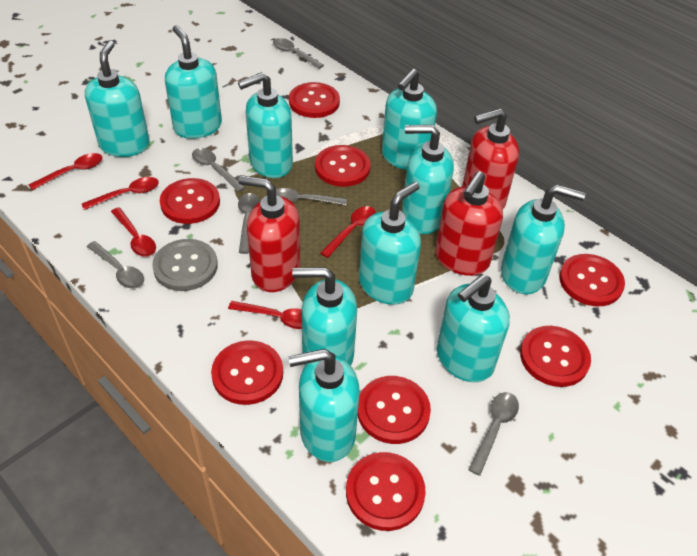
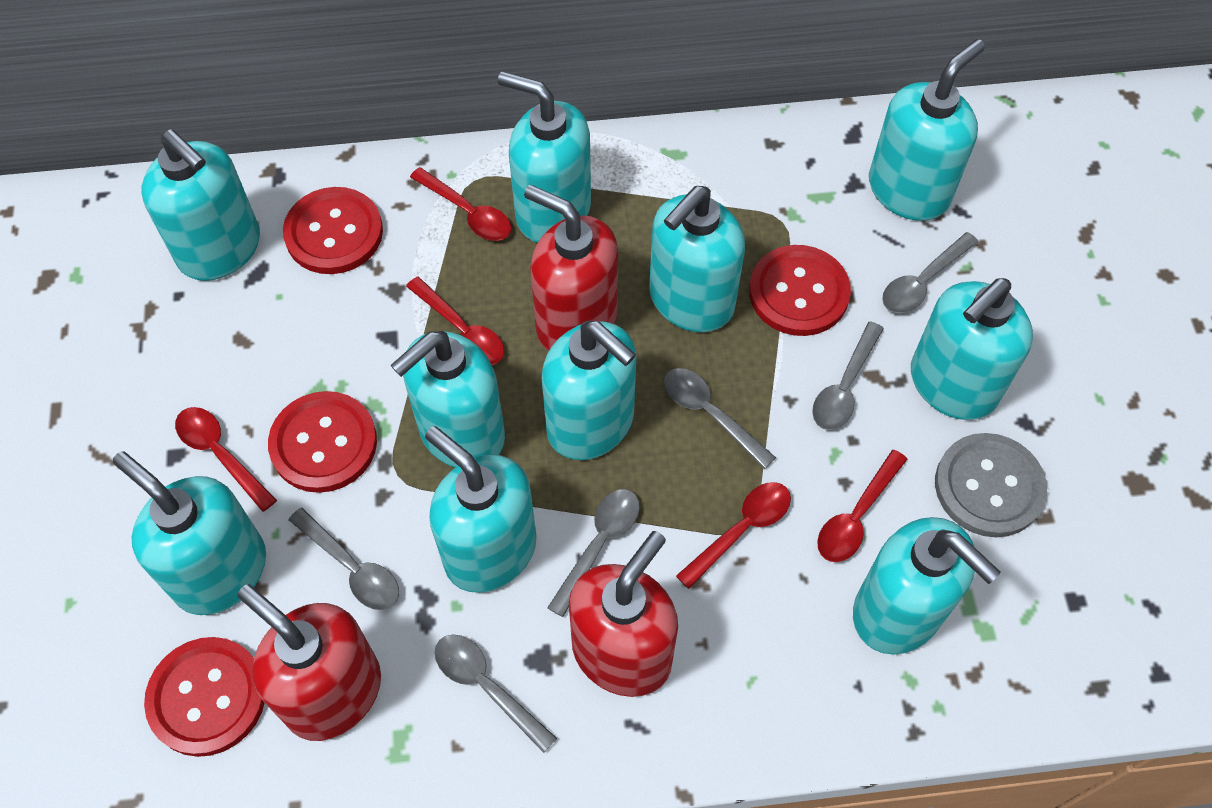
red button: [160,178,220,224] [211,340,283,405] [289,82,340,118] [315,145,371,187] [346,452,426,531] [358,376,431,444] [520,326,591,387] [559,254,625,306] = 8 -> [144,637,264,757] [268,391,377,493] [283,187,383,274] [749,245,851,336] = 4

